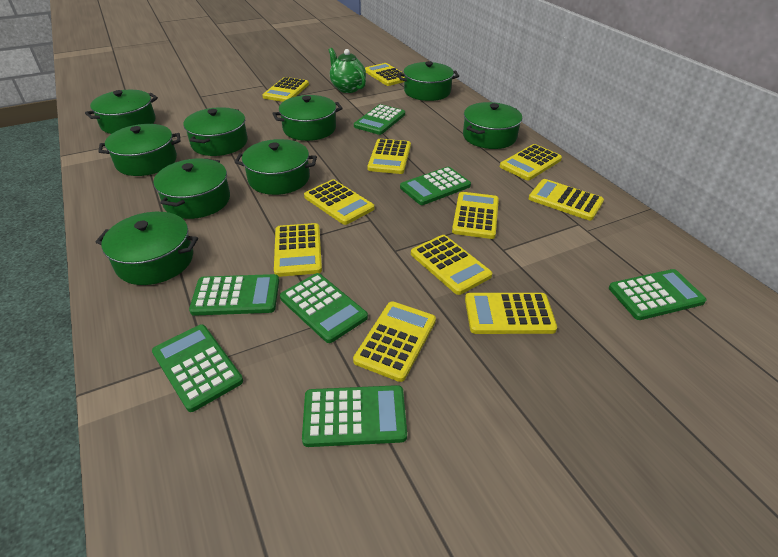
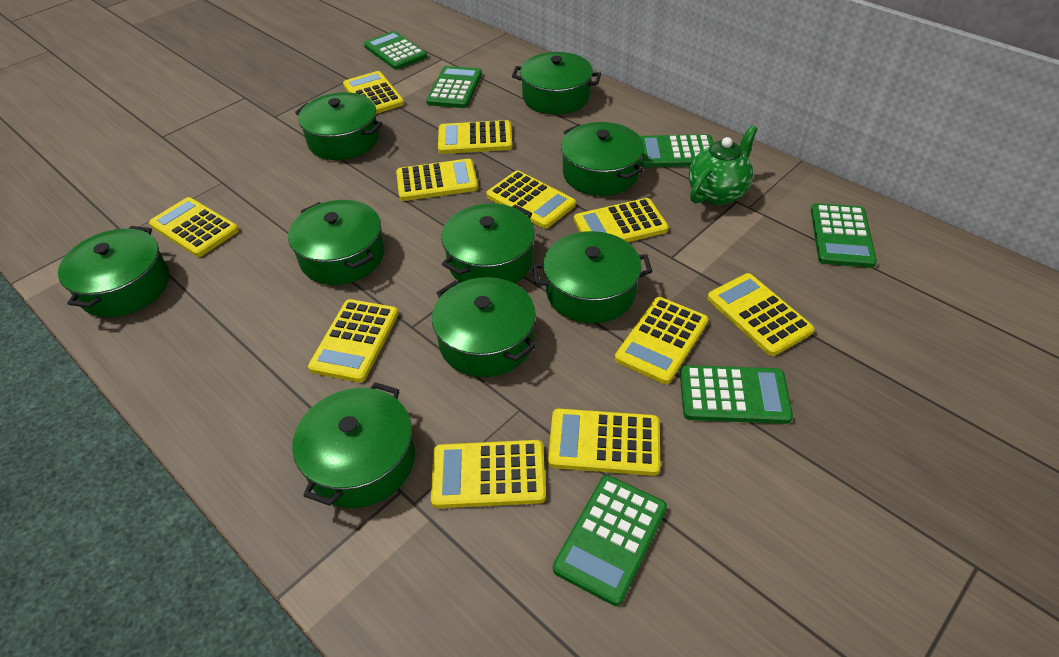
green calculator: [152,324,243,412] [189,274,279,316] [280,273,368,343] [302,385,407,447] [354,104,405,135] [400,167,471,205] [609,269,706,320] = 7 -> [364,31,427,70] [426,66,482,108] [553,475,667,606] [640,134,713,168] [680,365,793,424] [811,203,877,268] = 6

